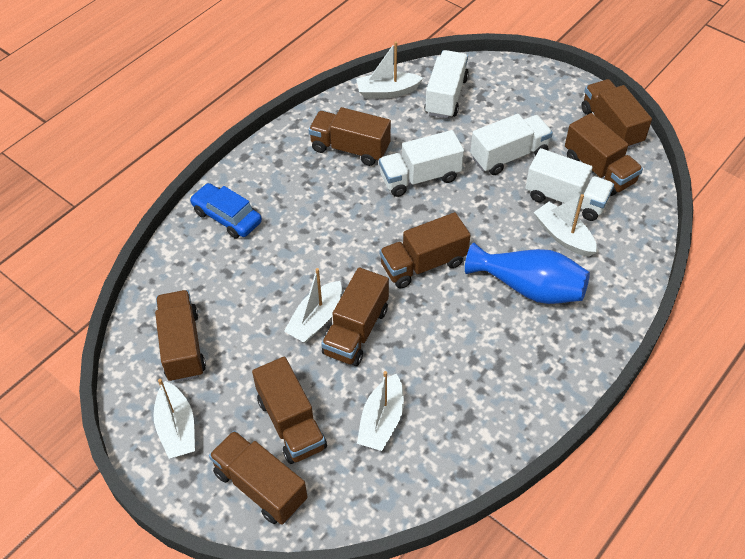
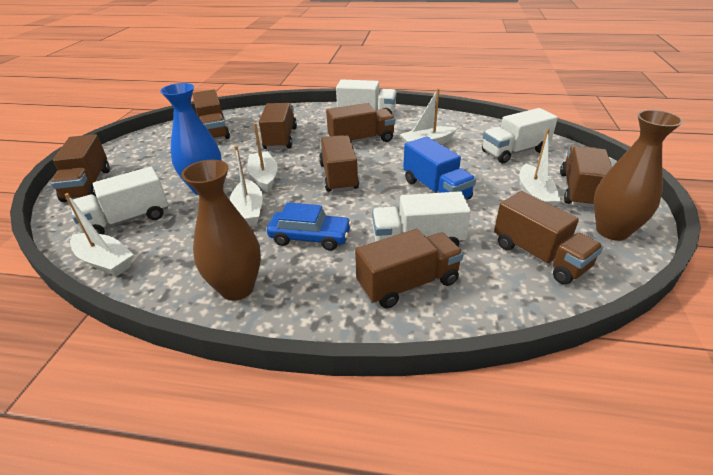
blue truck: none = 0 -> [403,137,476,200] = 1
brown vase: none = 0 -> [181,160,261,301] [594,110,683,241] = 2

